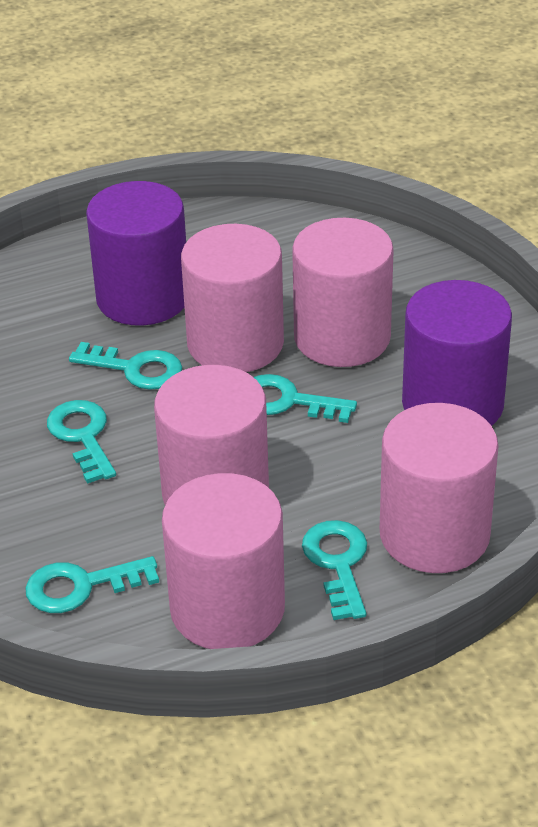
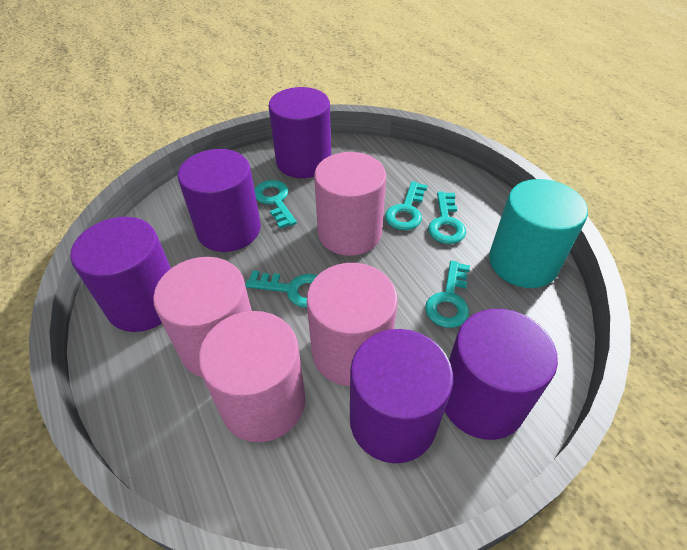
pink cylinder: [154,365,269,505] [162,473,285,649] [181,224,284,372] [292,218,394,367] [380,403,499,573] = 5 -> [153,257,252,378] [198,311,306,442] [307,263,398,386] [314,152,387,256] = 4
purple cylinder: [86,181,186,326] [402,280,512,426] = 2 -> [70,217,171,332] [178,149,261,252] [268,87,331,178] [350,329,453,463] [445,309,558,440] = 5
turquoise cylinder: none = 0 -> [489,179,588,288] = 1

